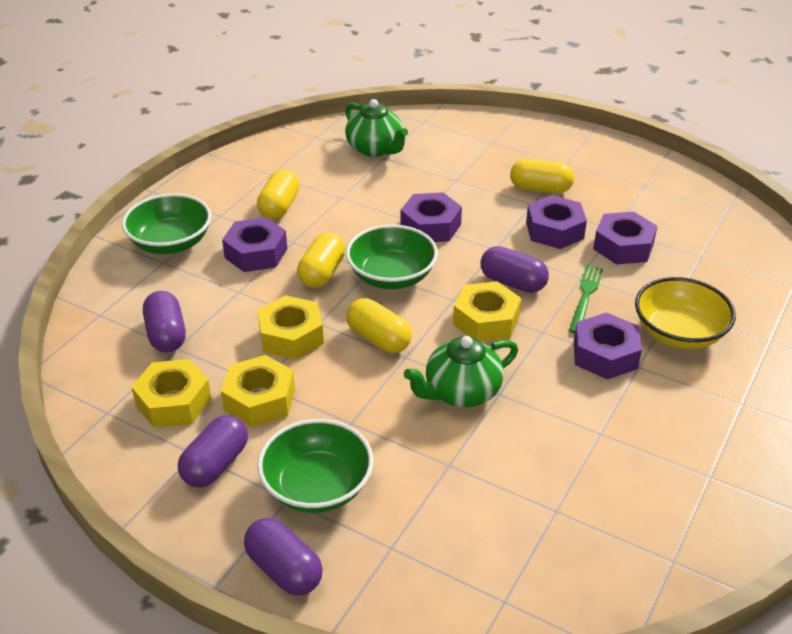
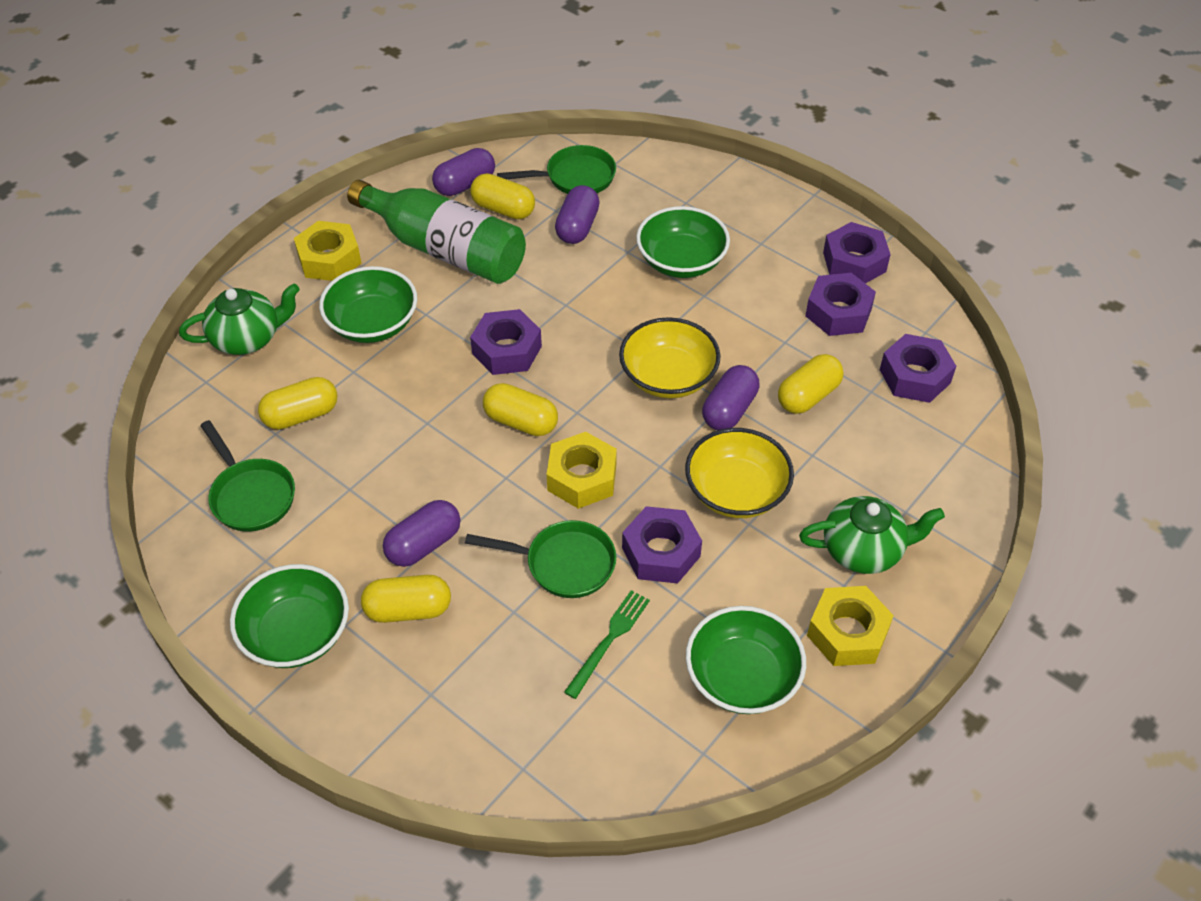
green bottle: none = 0 -> [347,180,526,284] = 1
green bowl: [122,193,212,254] [257,419,373,513] [346,225,438,289] = 3 -> [230,564,349,668] [319,266,417,343] [636,206,730,278] [686,606,806,714] = 4
green pan: none = 0 -> [200,420,295,532] [465,520,616,598] [497,145,616,194] = 3
yellow bowl: [635,277,736,349] = 1 -> [619,317,721,398] [685,428,794,518] = 2
yellow capsule: [257,169,300,220] [297,232,346,288] [346,298,412,353] [510,159,574,193] = 4 -> [258,377,338,429] [361,575,451,623] [470,173,535,219] [483,383,558,436] [778,354,844,414] = 5
yellow nut: [131,359,211,428] [221,355,295,427] [258,295,324,360] [453,281,521,342] = 4 -> [294,221,361,281] [547,432,617,509] [807,586,894,666] = 3

